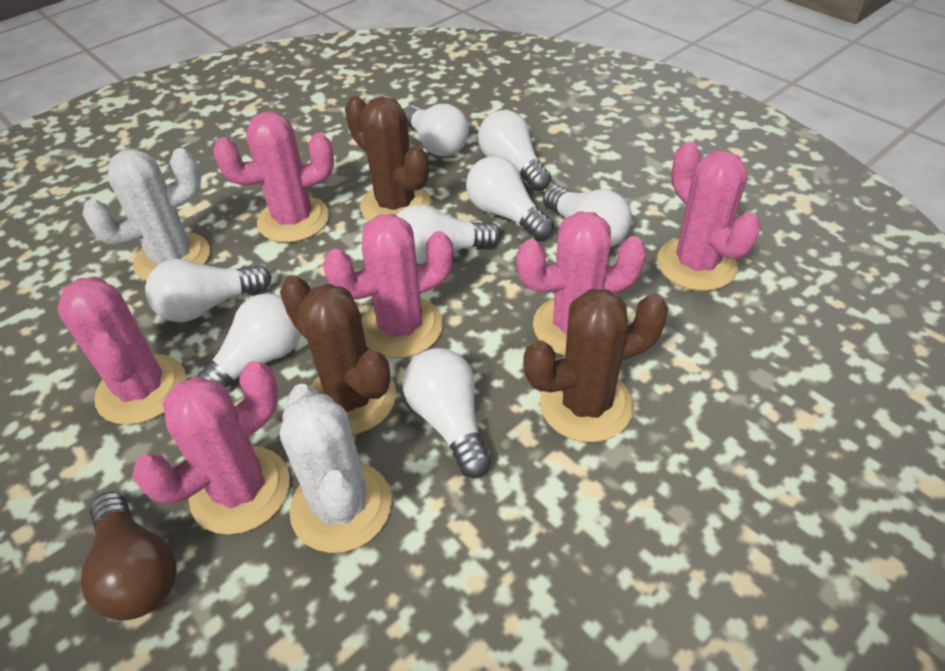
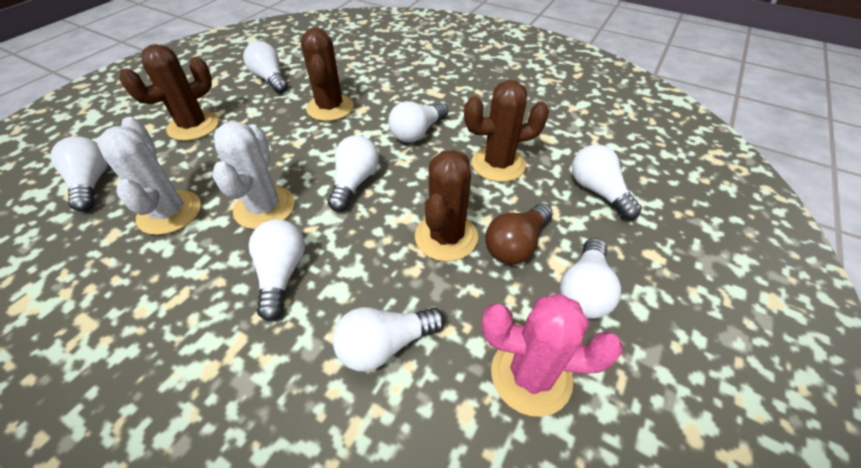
brown cactus: [280,275,396,434] [345,96,431,221] [524,289,668,442] = 3 -> [120,44,219,141] [301,28,354,121] [415,150,478,262] [464,80,549,182] = 4
pink cactus: [57,277,186,425] [132,361,290,535] [213,112,334,243] [323,214,454,358] [516,211,647,356] [657,142,761,291] = 6 -> [482,294,623,417] = 1

